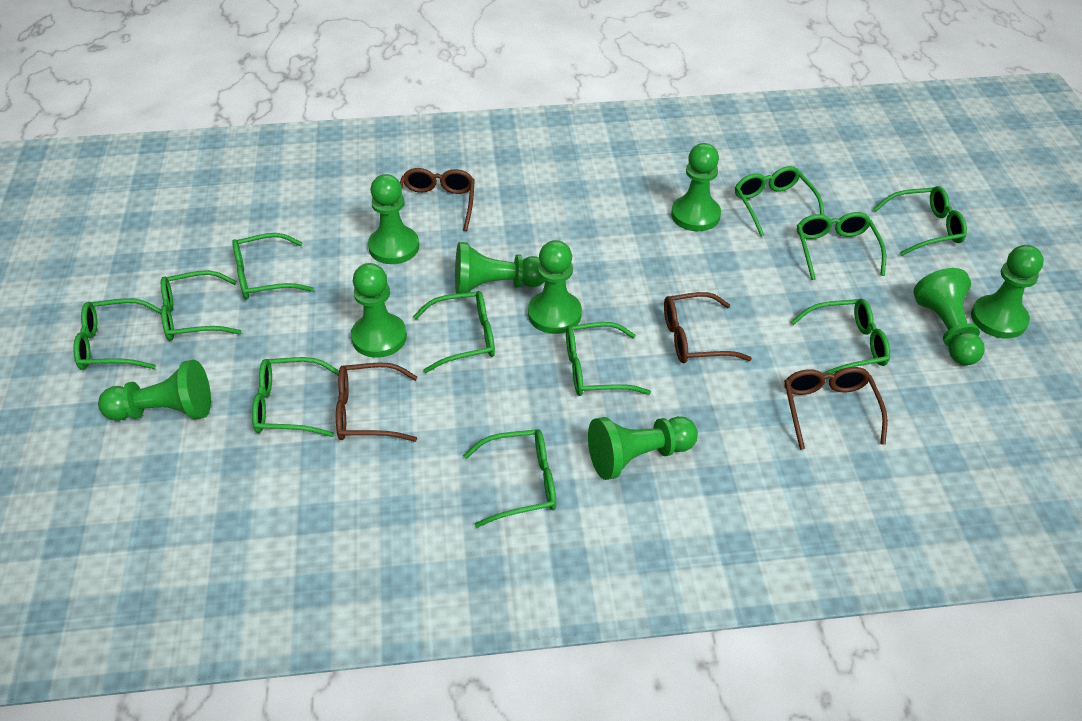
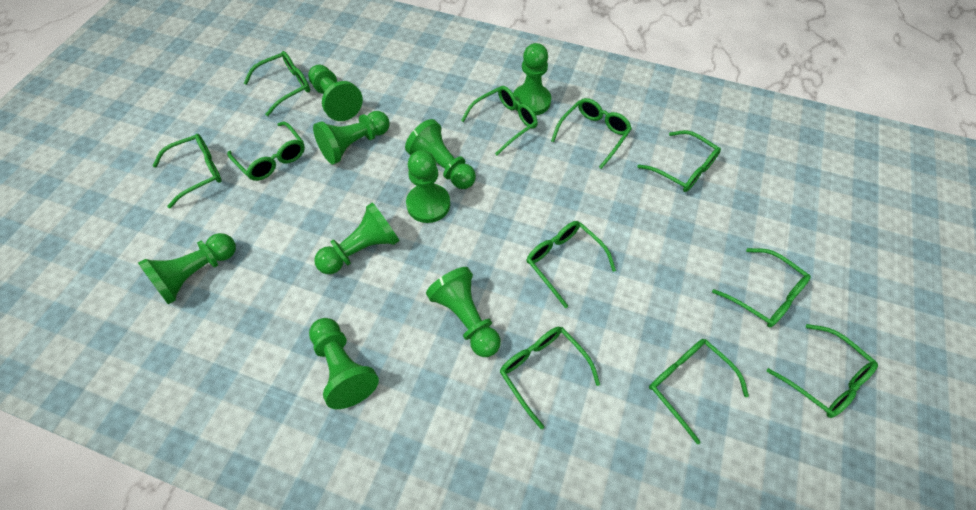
brown glasses: [336,362,417,442] [400,168,475,231] [664,292,752,363] [784,367,888,450] = 4 -> none = 0

